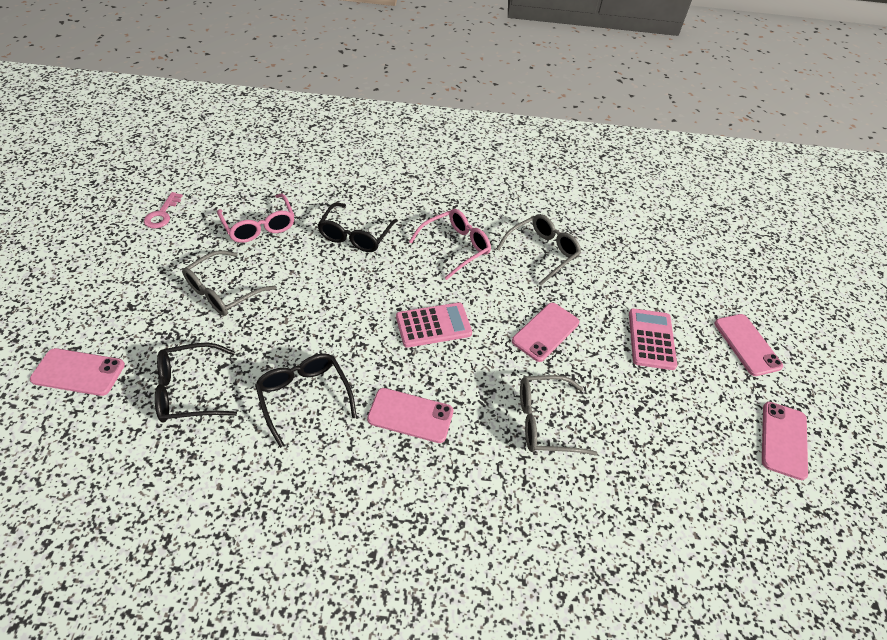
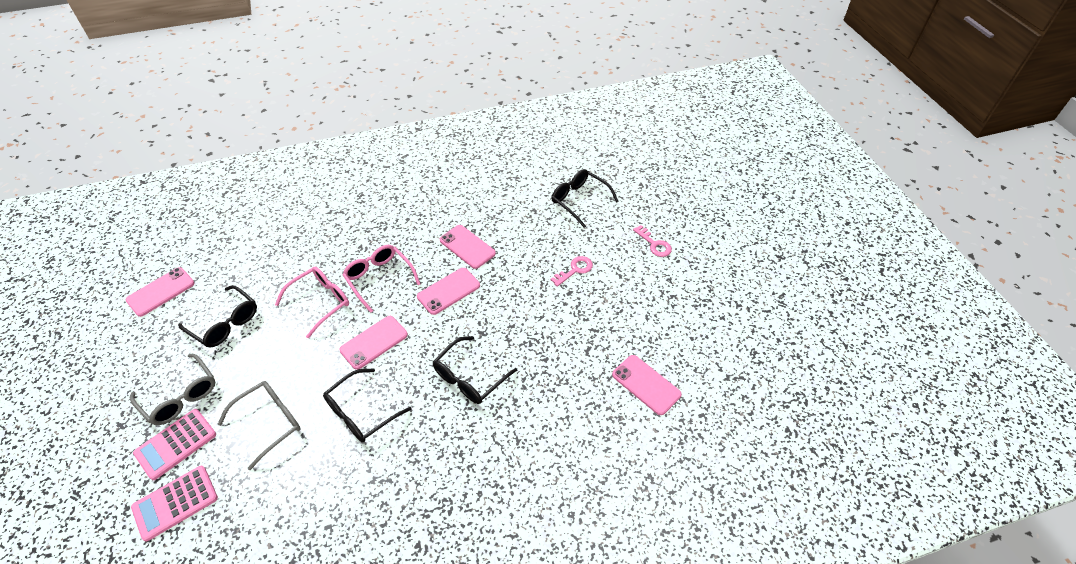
black glasses: [155,343,237,422] [255,353,357,448] [318,203,398,252] = 3 -> [178,285,257,348] [323,368,412,443] [433,336,517,404] [552,169,619,228] = 4
grey glasses: [182,250,277,316] [497,214,581,285] [520,375,598,456] = 3 -> [130,354,215,425] [218,381,301,470] = 2
pink key: [144,192,183,228] = 1 -> [551,256,593,287] [633,225,672,257] = 2

